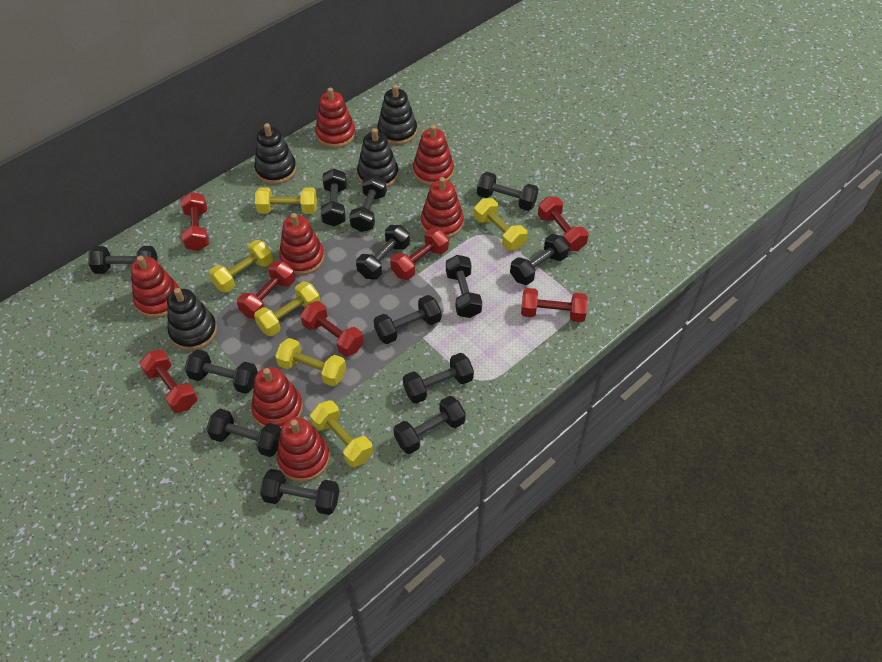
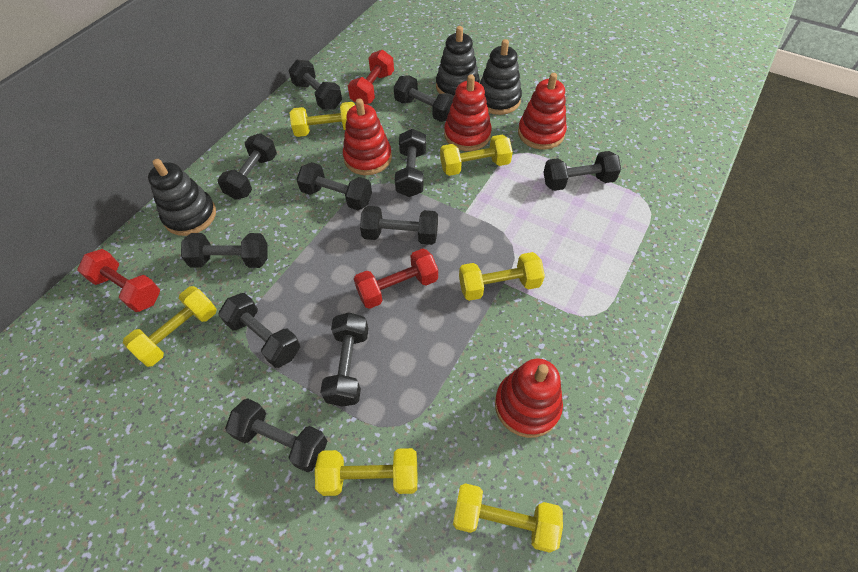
black dumbbell: [88,246,157,274] [185,349,258,394] [206,409,281,457] [260,469,339,515] [321,168,347,226] [349,175,387,232] [356,225,410,280] [374,295,441,344] [393,396,466,454] [403,353,474,404] [446,255,482,318] [477,172,539,211] [510,234,569,285] = 13 -> [181,233,268,268] [217,133,277,200] [219,293,300,368] [225,398,328,472] [288,60,342,110] [296,162,372,210] [320,312,369,407] [360,206,438,245] [394,76,454,122] [395,129,426,197] [544,151,621,191] = 11
black stacking toy: [167,288,217,351] [254,123,297,185] [357,128,398,188] [377,84,417,145] = 4 -> [148,159,216,236] [436,26,480,96] [480,39,522,115] = 3
red dumbbell: [139,349,198,413] [181,192,209,251] [237,261,295,319] [300,301,363,357] [390,228,449,280] [521,288,588,322] [538,196,589,251] = 7 -> [77,249,160,312] [348,50,394,104] [354,249,438,309] = 3
red stacking toy: [131,256,179,318] [251,367,303,428] [277,417,330,482] [279,213,324,275] [315,88,356,148] [413,125,454,186] [421,177,464,238] = 7 -> [343,98,392,175] [444,75,492,151] [495,359,563,438] [518,73,567,149] = 4

